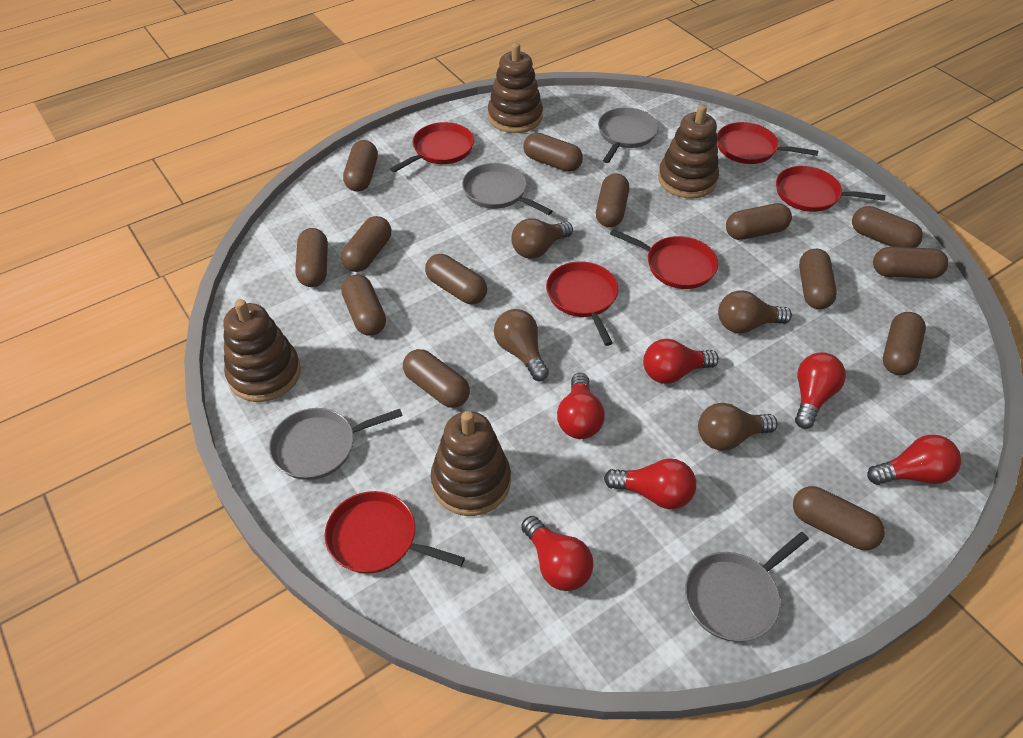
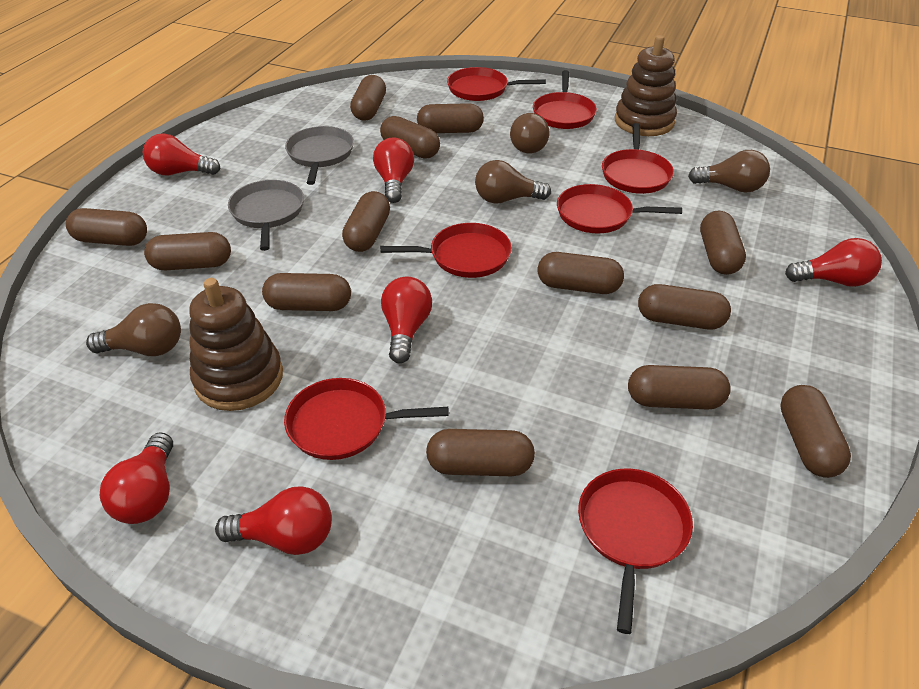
brown capsule: [295,228,328,287] [341,216,391,272] [341,274,386,336] [343,140,378,192] [403,349,470,408] [425,254,487,304] [523,133,583,172] [596,173,629,227] [726,203,792,240] [793,486,885,550] [799,249,837,309] [852,206,923,248] [873,247,948,279] [883,312,926,375] = 14 -> [66,208,147,246] [144,232,231,271] [262,273,351,311] [342,191,390,252] [350,75,386,121] [380,116,440,159] [417,103,484,133] [426,429,535,476] [538,252,624,294] [628,365,731,409] [638,284,731,329] [700,211,746,275] [780,385,851,478] = 13
brown stacking toy: [223,299,301,402] [431,411,511,516] [488,43,543,133] [658,104,719,199] = 4 -> [189,278,283,411] [615,35,677,136] = 2
grey pan: [269,408,403,480] [462,163,553,215] [598,107,658,163] [685,532,809,642] = 4 -> [228,180,304,251] [285,126,354,185] = 2
red pan: [325,491,465,574] [390,122,474,173] [546,261,618,346] [610,229,718,289] [717,122,818,164] [776,166,885,212] = 6 -> [284,378,449,460] [380,223,512,278] [447,67,546,101] [533,70,597,129] [557,184,682,233] [578,469,693,634] [602,123,674,194] = 7

